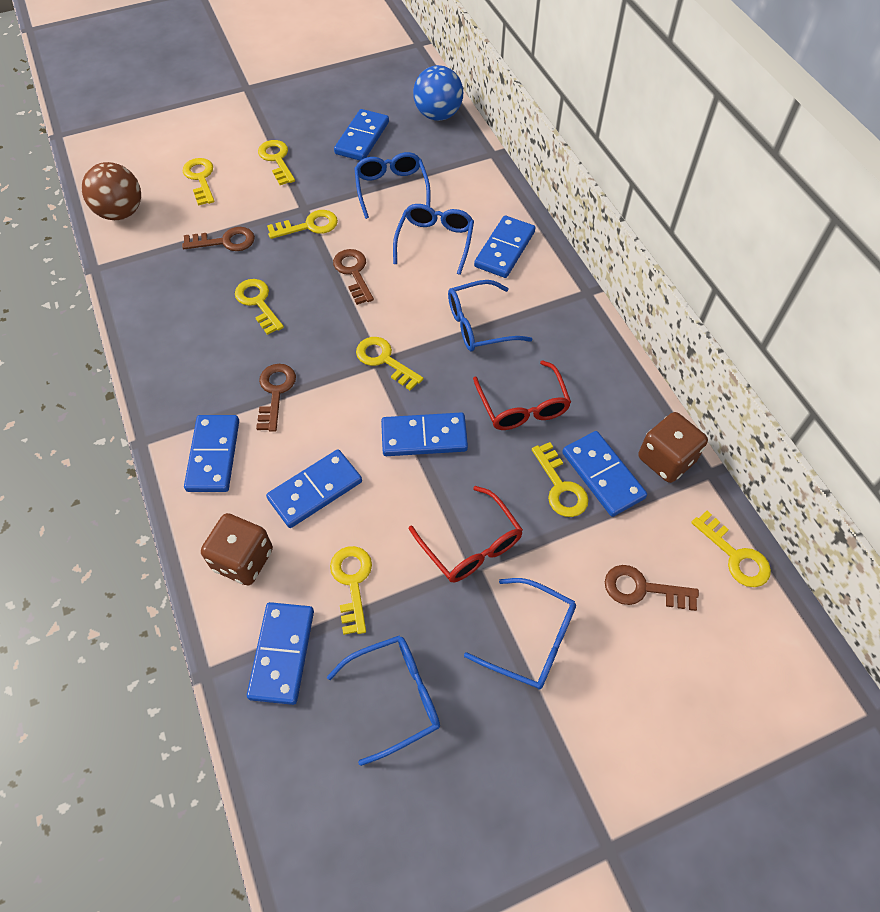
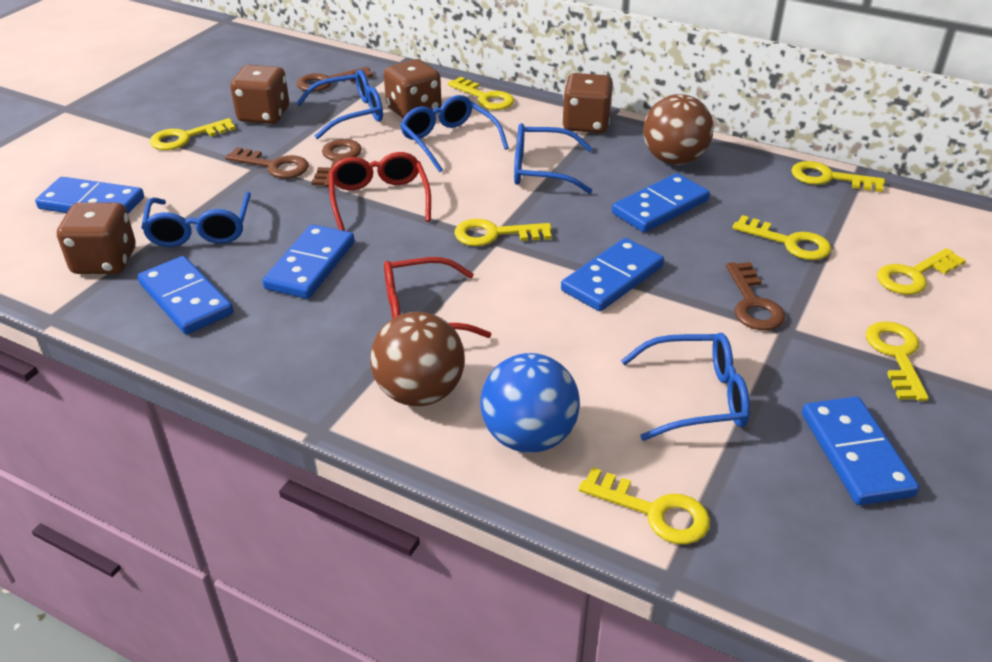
blue domino: [184,415,239,492] [247,602,314,705] [266,449,362,528] [334,109,389,161] [381,412,468,456] [474,216,535,278] [562,431,647,517] = 7 -> [35,177,144,214] [137,256,233,334] [262,224,355,299] [561,238,664,311] [612,173,710,232] [802,396,919,505] = 6
brown ball: [82,162,141,220] = 1 -> [370,312,465,406] [643,94,714,165] = 2
brown dice: [201,513,273,586] [638,412,708,483] = 2 -> [57,202,135,274] [230,65,289,124] [384,59,442,118] [562,73,613,133] = 4

